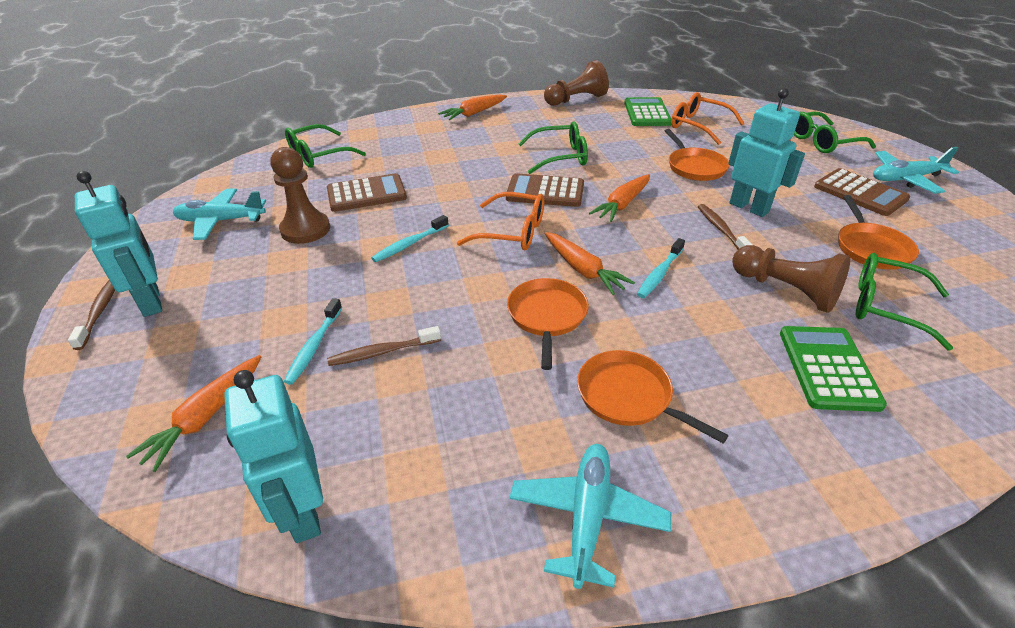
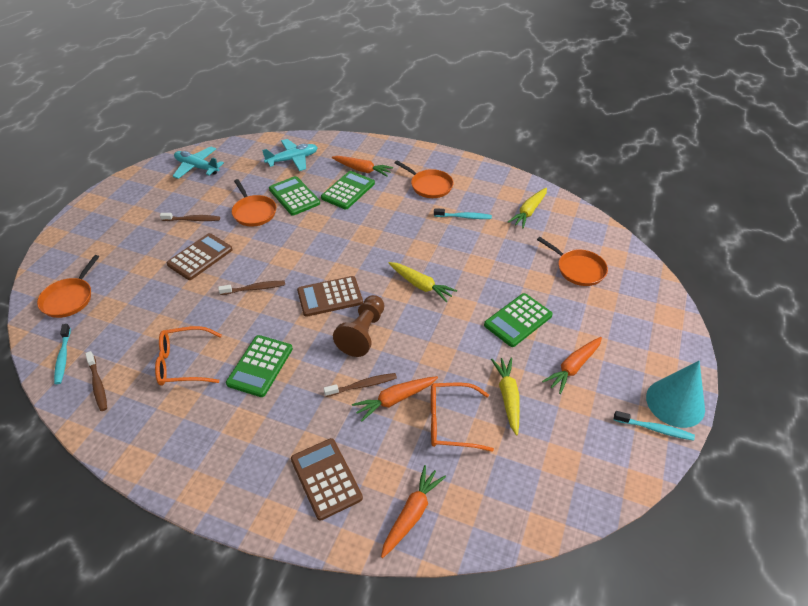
brown pawn: [270,147,330,244] [544,60,609,106] [732,245,851,313] = 3 -> [333,295,384,357] = 1
brown toothbrush: [68,280,115,350] [327,326,441,366] [698,204,753,249] = 3 -> [85,351,107,411] [160,213,220,221] [218,281,285,295] [323,373,397,397] = 4
green calculator: [624,97,671,126] [780,326,887,412] = 2 -> [226,335,293,397] [269,176,320,216] [321,171,375,209] [484,293,553,347] = 4
green glasses: [285,124,366,168] [518,122,588,174] [794,112,876,153] [856,253,953,351] = 4 -> none = 0
turquoise cone: none = 0 -> [646,361,705,428] = 1
turquoise plane: [172,189,266,240] [509,444,672,589] [873,147,959,194] = 3 -> [173,146,224,179] [262,139,318,171] = 2
turquoise robot: [75,171,162,317] [224,370,323,543] [728,88,805,217] = 3 -> none = 0
yellow carrot: none = 0 -> [389,262,457,302] [491,357,520,436] [508,188,547,228] = 3

